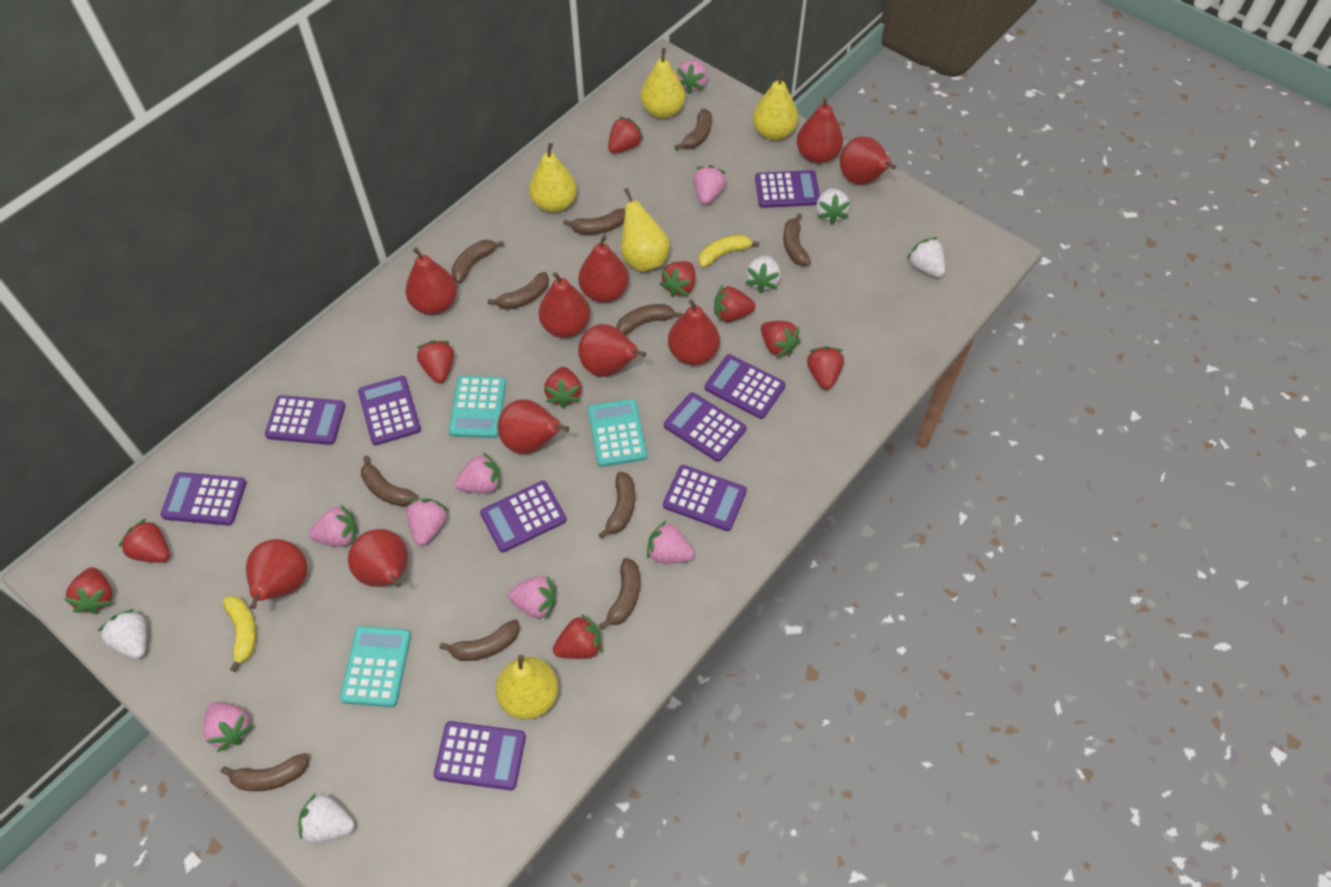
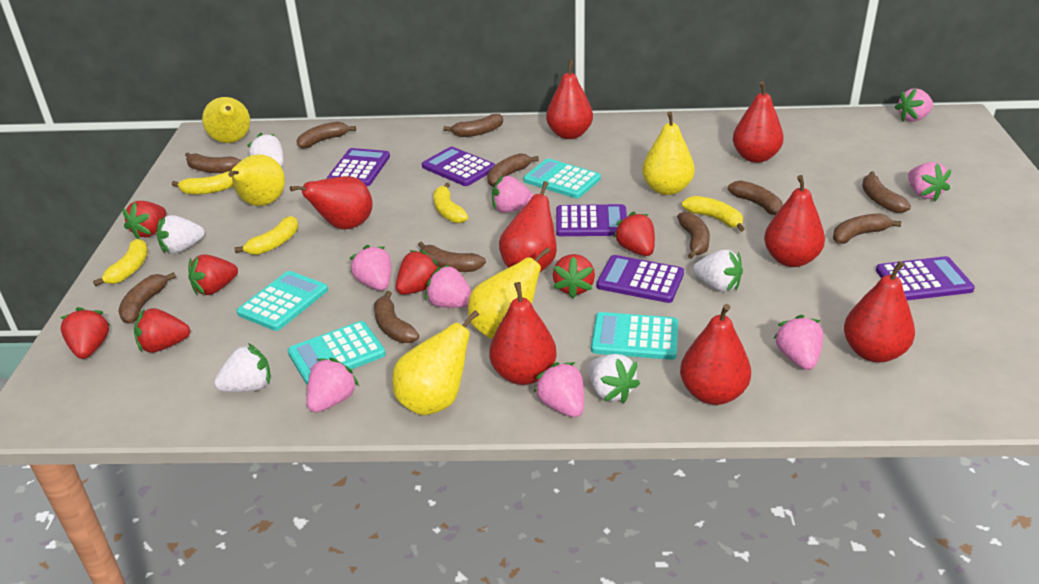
purple calculator: [160,472,247,525] [265,395,346,445] [358,376,421,445] [434,721,526,790] [480,481,567,552] [663,465,747,531] [664,392,746,462] [705,354,786,419] [755,170,820,208] = 9 -> [327,148,390,186] [422,147,496,186] [556,204,627,236] [597,255,684,303] [876,256,975,300] = 5
red pear: [246,539,307,609] [348,529,408,587] [405,247,457,315] [497,400,569,454] [539,272,590,338] [578,235,629,303] [578,324,646,377] [668,299,720,365] [797,97,843,164] [840,136,896,185] = 10 -> [290,176,372,229] [489,282,557,385] [499,181,557,272] [546,60,593,139] [680,304,751,405] [733,81,784,163] [764,175,825,267] [844,261,915,363] = 8
red strawberry: [64,567,113,614] [119,518,170,563] [417,340,454,383] [544,367,581,408] [553,614,602,659] [608,116,644,153] [660,261,695,297] [714,286,756,322] [761,321,801,358] [807,346,844,390] = 10 -> [60,307,110,359] [122,201,166,239] [134,308,190,353] [188,255,238,295] [396,250,438,295] [553,254,595,299] [613,211,655,256] = 7
turquoise calculator: [340,626,411,707] [449,376,506,438] [588,399,647,467] = 3 -> [237,271,328,331] [288,321,386,385] [523,158,601,198] [591,312,678,360] = 4
yellow banana: [223,596,256,672] [699,235,760,267] = 2 -> [93,239,148,286] [172,171,234,195] [234,216,298,255] [433,183,468,223] [682,196,745,232] = 5

